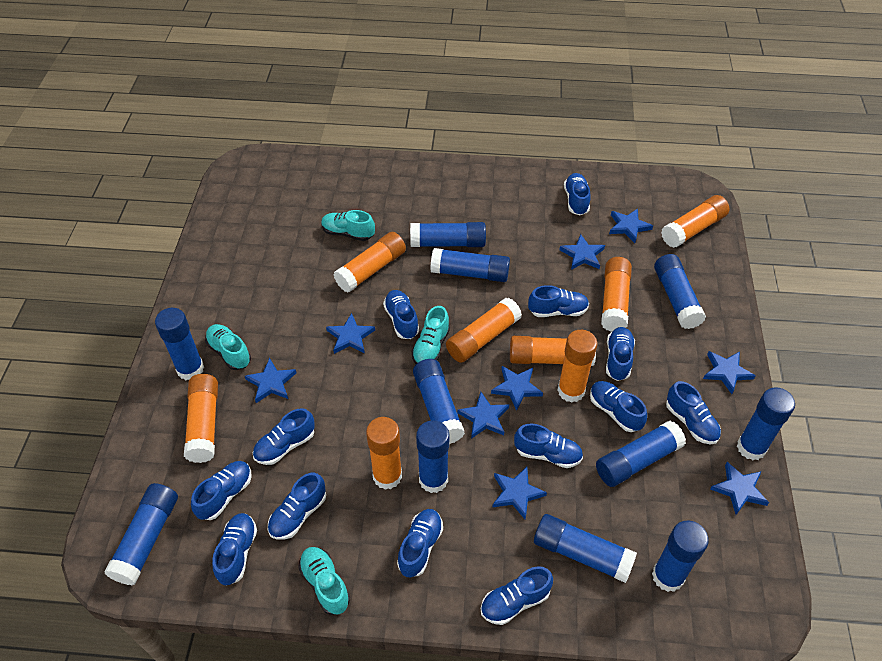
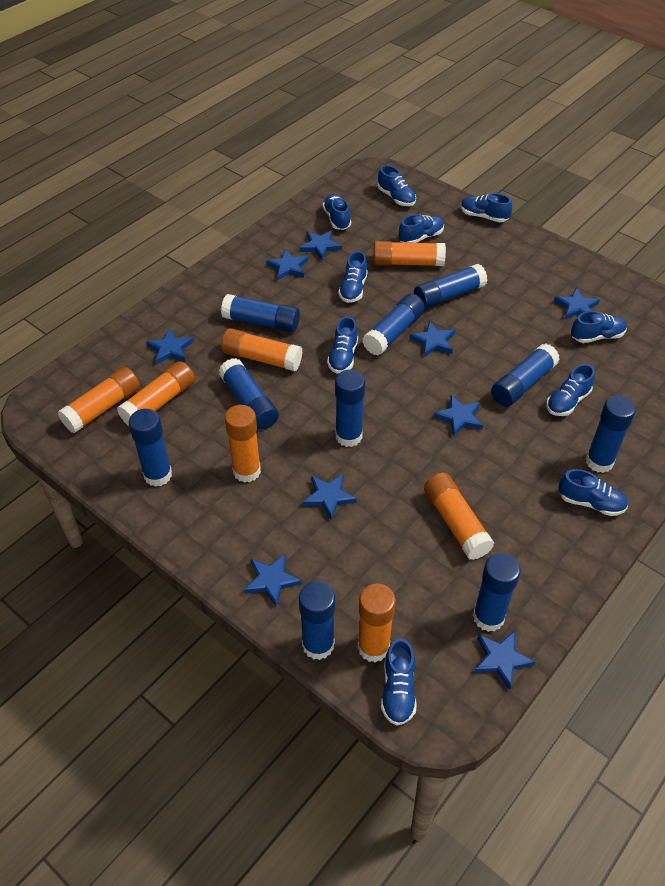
blue glue stick: [104,483,178,585] [155,308,204,380] [410,222,486,247] [413,359,465,444] [416,420,449,493] [430,248,510,282] [534,514,637,583] [596,420,686,487] [652,520,709,592] [654,254,706,329] [737,387,795,460] = 11 -> [129,409,172,487] [218,358,279,430] [221,294,300,332] [299,581,335,660] [335,370,365,447] [362,294,425,355] [414,264,488,309] [473,553,521,632] [491,344,560,407] [586,395,636,473] = 10
blue shoe: [191,461,252,520] [212,513,257,586] [253,408,315,465] [268,473,326,540] [383,290,419,339] [397,509,443,577] [481,566,553,625] [514,424,583,468] [528,285,589,317] [564,173,591,215] [590,381,647,432] [606,327,635,381] [666,381,721,444] = 13 -> [323,194,351,230] [327,316,358,373] [338,251,368,303] [378,165,416,206] [381,638,417,725] [399,214,444,243] [461,193,512,222] [546,364,595,416] [558,469,628,516] [571,311,627,343] = 10
orange glue stick: [184,374,218,463] [333,232,406,293] [366,417,402,490] [446,298,522,363] [510,336,596,366] [557,330,597,403] [601,257,632,332] [661,195,730,248] = 8 -> [58,367,140,433] [117,361,195,426] [221,328,302,371] [225,405,261,483] [358,584,396,663] [373,241,446,266] [424,473,494,560] = 7
turquoise shoe: [205,324,251,370] [298,547,350,615] [321,210,375,241] [412,306,450,364] = 4 -> none = 0

